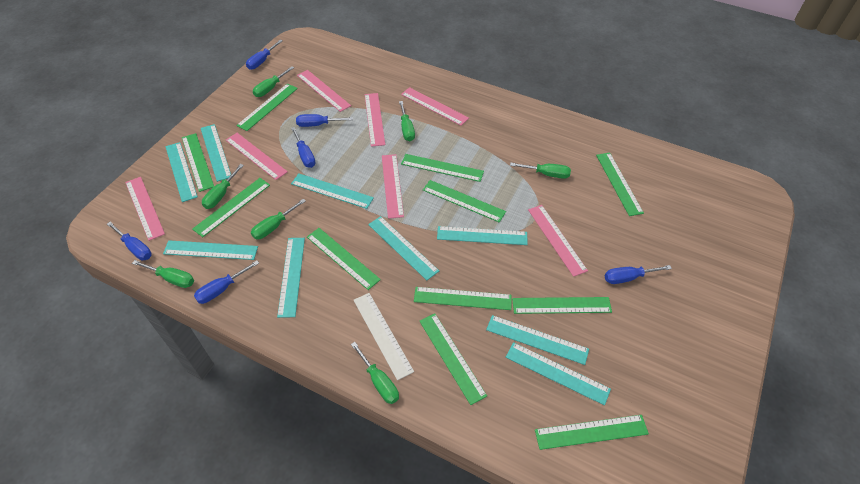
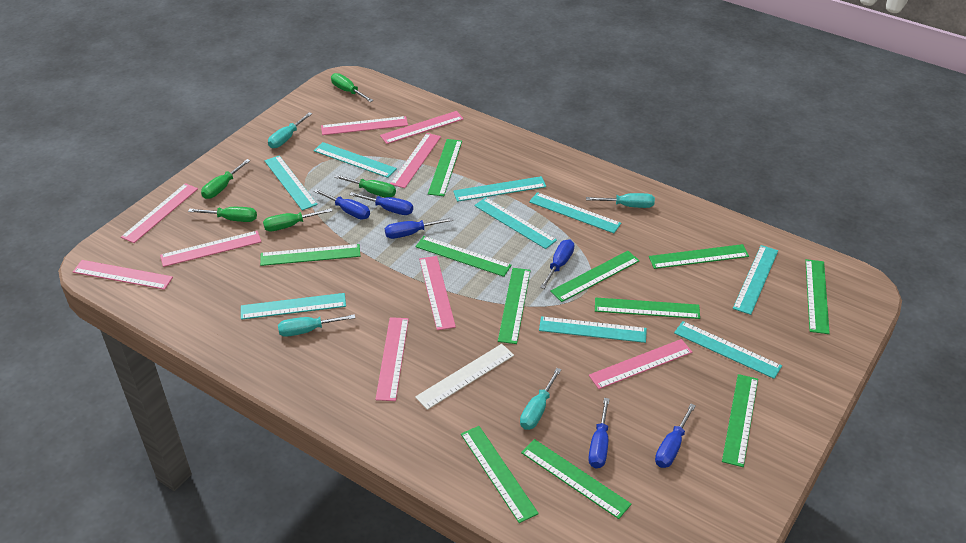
green screwdriver: [132,260,194,288] [202,164,244,209] [251,199,306,239] [253,66,294,97] [351,342,399,404] [399,101,415,141] [510,163,571,179] = 7 -> [188,207,257,222] [201,159,250,199] [263,208,332,231] [331,73,373,102] [334,175,396,198] = 5
pink ruler: [125,177,165,241] [226,133,288,180] [297,70,351,112] [365,93,385,147] [382,154,404,219] [401,87,469,126] [528,205,588,277] = 7 -> [73,260,173,290] [121,183,198,243] [160,231,261,267] [321,116,408,135] [375,317,409,401] [380,111,464,144] [390,133,441,188] [419,256,456,330] [589,339,692,389] = 9
turquoise screwdriver: none = 0 -> [268,112,312,148] [278,314,356,337] [520,368,562,430] [586,193,655,208] = 4

